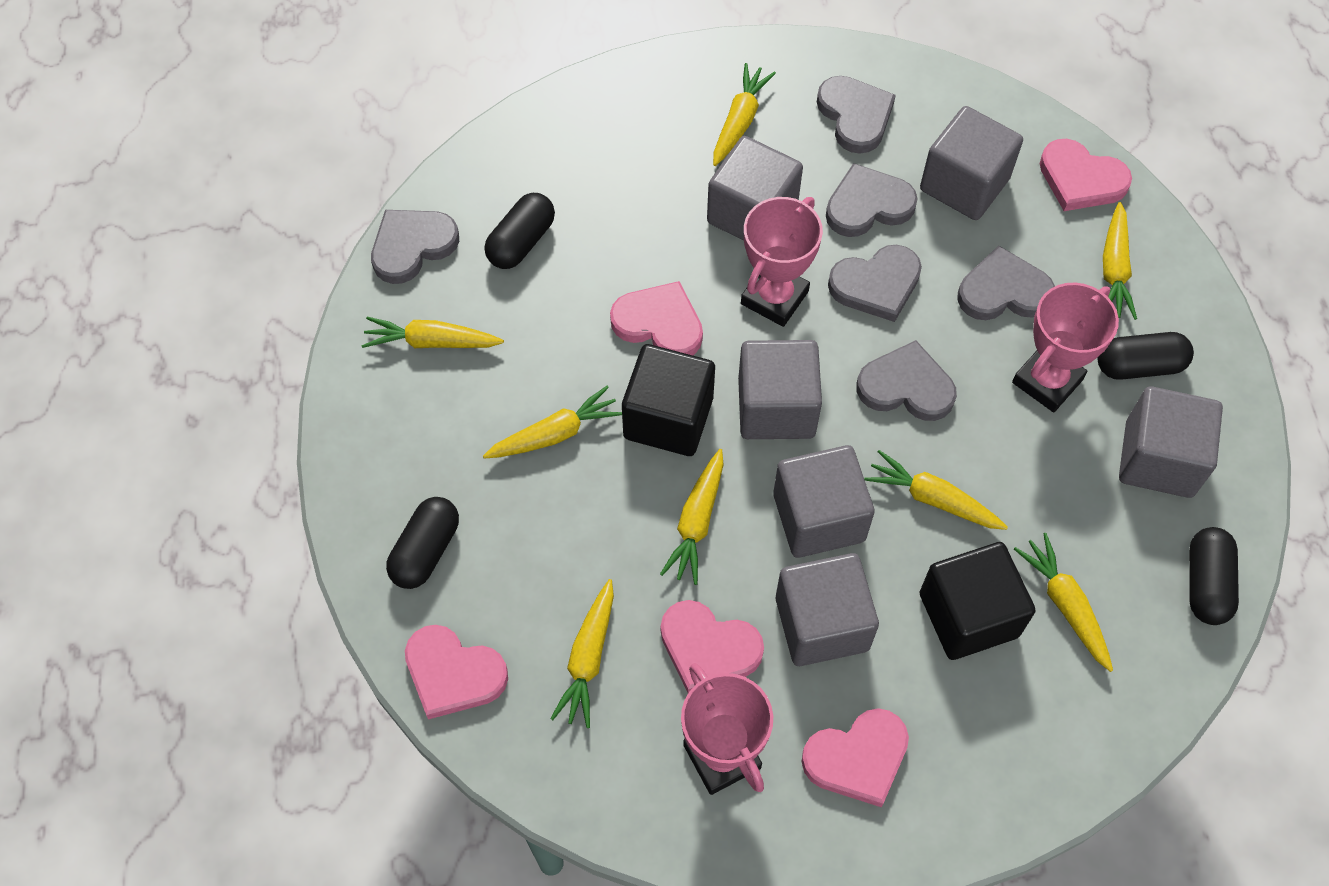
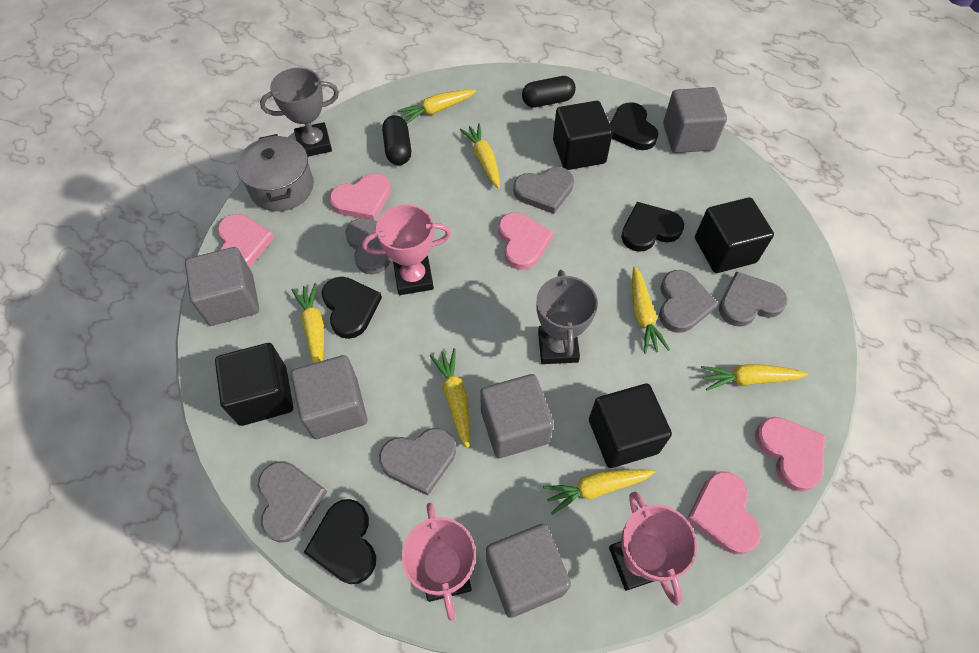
black capsule: [386,497,459,589] [485,193,555,269] [1098,332,1194,380] [1189,527,1239,625] = 4 -> [382,115,411,165] [522,76,576,108] = 2
black cube: [622,344,715,456] [920,542,1036,660] = 2 -> [215,343,293,426] [553,101,613,170] [589,383,672,468] [695,197,774,273] = 4
black heart: none = 0 -> [304,499,376,584] [322,277,382,339] [610,102,658,150] [621,202,684,252] = 4
grey cube: [707,136,803,241] [738,340,822,439] [773,445,874,558] [776,553,879,666] [920,106,1023,220] [1119,386,1223,498] = 6 -> [185,247,259,326] [291,355,367,439] [480,374,554,458] [486,524,571,618] [663,87,727,153] = 5
grey pot: none = 0 -> [236,134,314,211] = 1
grey trophy: none = 0 -> [260,68,339,157] [536,270,598,364] = 2
yellow carrot: [361,317,504,348] [483,386,622,459] [550,579,614,728] [660,449,724,585] [713,63,776,166] [864,450,1008,530] [1014,533,1113,672] [1103,202,1137,320] = 8 -> [291,283,324,363] [397,90,476,124] [430,348,470,448] [460,123,500,189] [543,469,655,515] [632,266,670,354] [701,364,808,391] = 7

